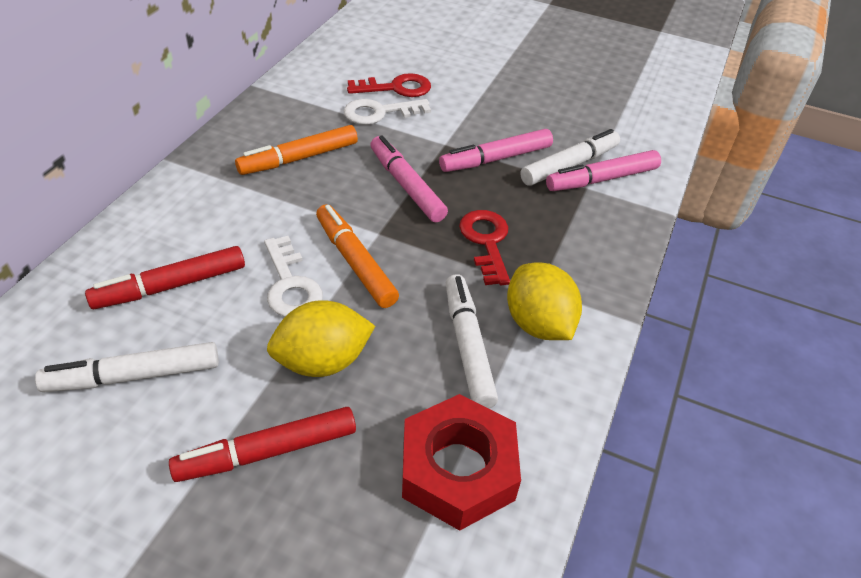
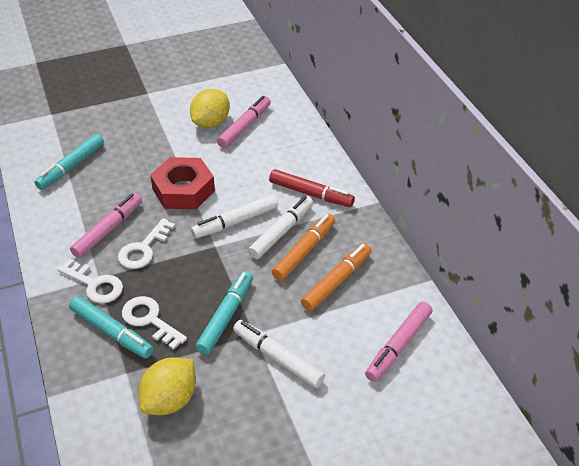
red key: [347,73,431,97] [459,210,510,285] = 2 -> none = 0
red marker: [85,246,245,309] [169,407,356,482] = 2 -> [269,169,355,207] = 1
turquoise marker: none = 0 -> [35,134,104,190] [69,296,154,359] [195,271,253,355] = 3
white key: [264,236,323,317] [344,99,431,125] = 2 -> [57,259,123,304] [118,218,175,269] [122,296,187,350] = 3

